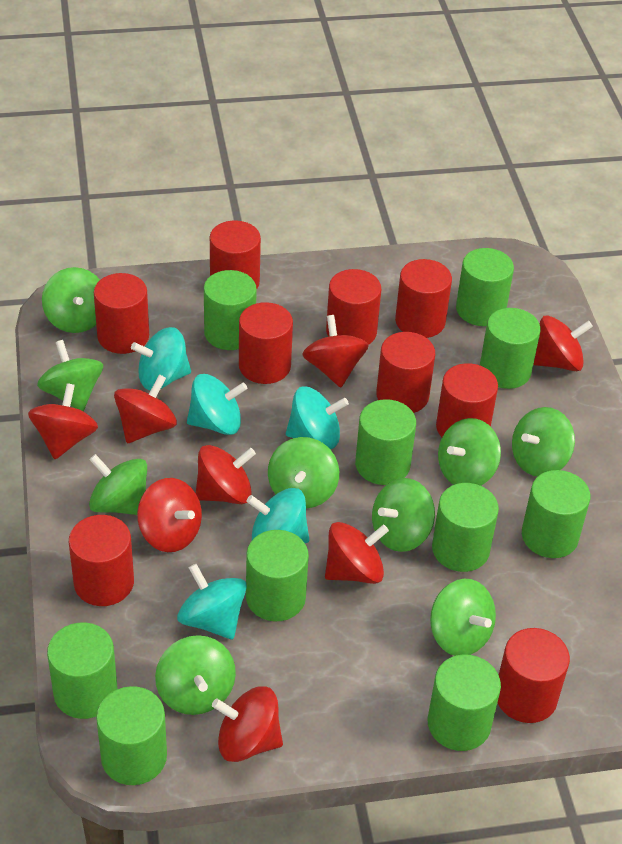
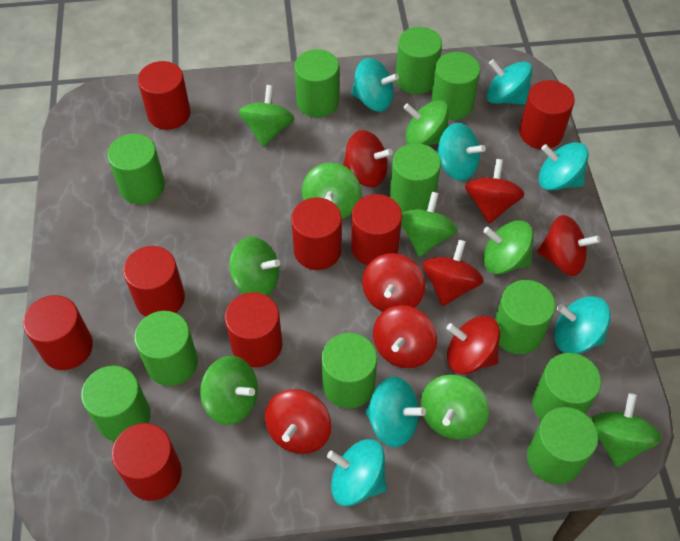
green cylinder: [47,622,117,719] [96,686,167,785] [204,270,257,350] [246,530,309,621] [355,399,416,485] [428,654,501,751] [432,483,499,572] [456,248,514,326] [480,308,540,389] [522,470,590,558] = 10 -> [81,366,151,441] [107,134,165,204] [134,311,198,386] [294,49,339,118] [321,333,377,409] [390,143,441,212] [396,27,442,94] [431,52,480,120] [495,280,555,354] [527,407,598,484] [532,353,601,421] = 11
red cylinder: [69,515,134,606] [94,273,149,354] [210,221,261,289] [239,302,293,384] [326,269,381,345] [376,332,435,413] [395,259,452,338] [436,363,498,437] [498,628,570,723] = 9 -> [23,295,93,370] [112,423,182,501] [123,246,185,317] [138,61,190,130] [225,292,282,367] [291,197,342,270] [351,194,402,266] [519,80,575,149] = 8
turquoise spinning top: [131,327,191,390] [177,564,247,639] [187,374,247,435] [246,488,309,543] [286,386,349,449] = 5 -> [327,439,387,506] [351,58,399,112] [365,377,426,447] [436,123,486,181] [486,59,532,105] [539,142,589,190] [554,296,611,354] = 7

